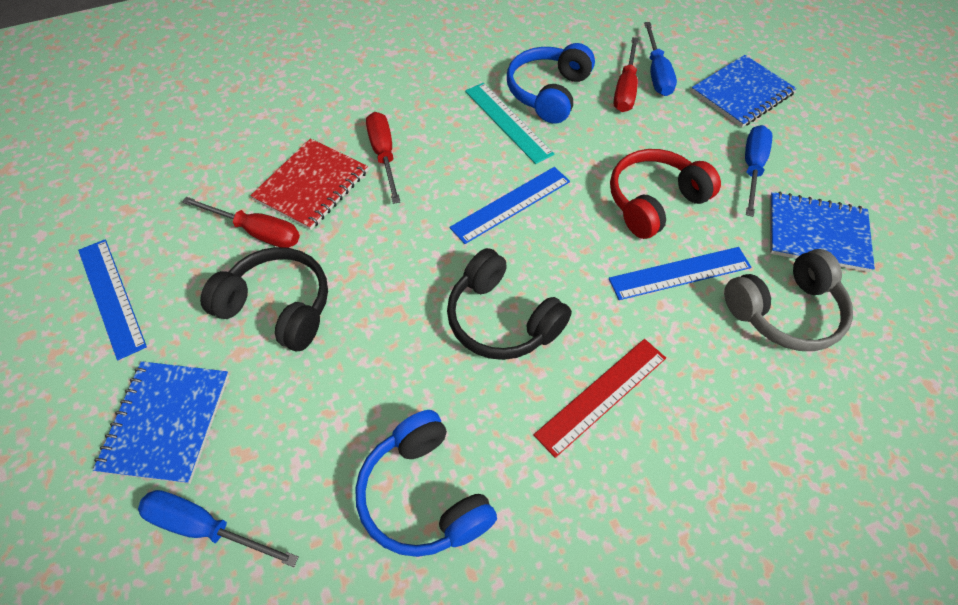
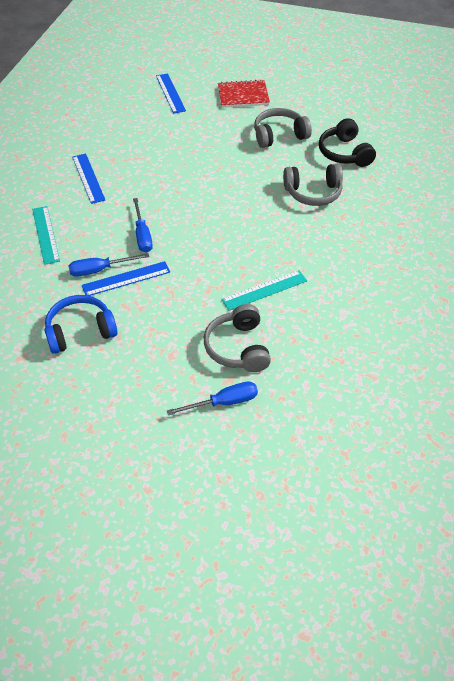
black headphones: [200,247,328,351] [447,248,572,360] = 2 -> [319,118,376,167] = 1
blue headphones: [355,410,497,557] [507,43,595,124] = 2 -> [45,295,118,354] = 1
blue notebook: [93,361,229,484] [691,55,797,127] [770,192,875,272] = 3 -> none = 0
grey headphones: [724,249,853,351] = 1 -> [204,304,271,372] [254,108,312,148] [283,164,343,206] = 3
red headphones: [610,149,721,239] = 1 -> none = 0
red ruler: [534,339,666,458] = 1 -> none = 0
red screwdriver: [182,197,300,248] [366,112,400,204] [613,37,639,112] = 3 -> none = 0
turquoise ruler: [465,83,554,164] = 1 -> [32,206,60,265] [221,270,307,311] = 2

